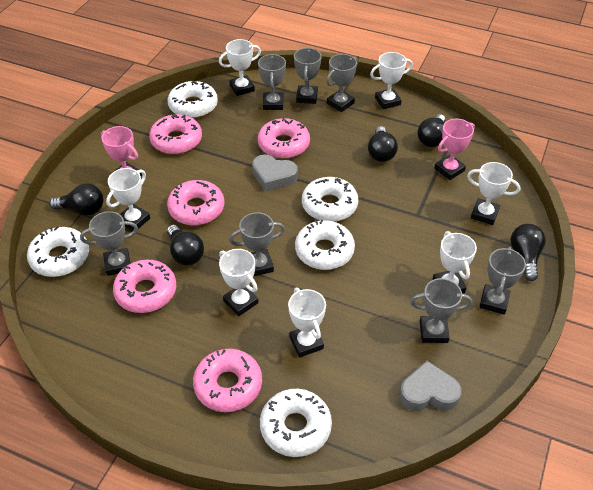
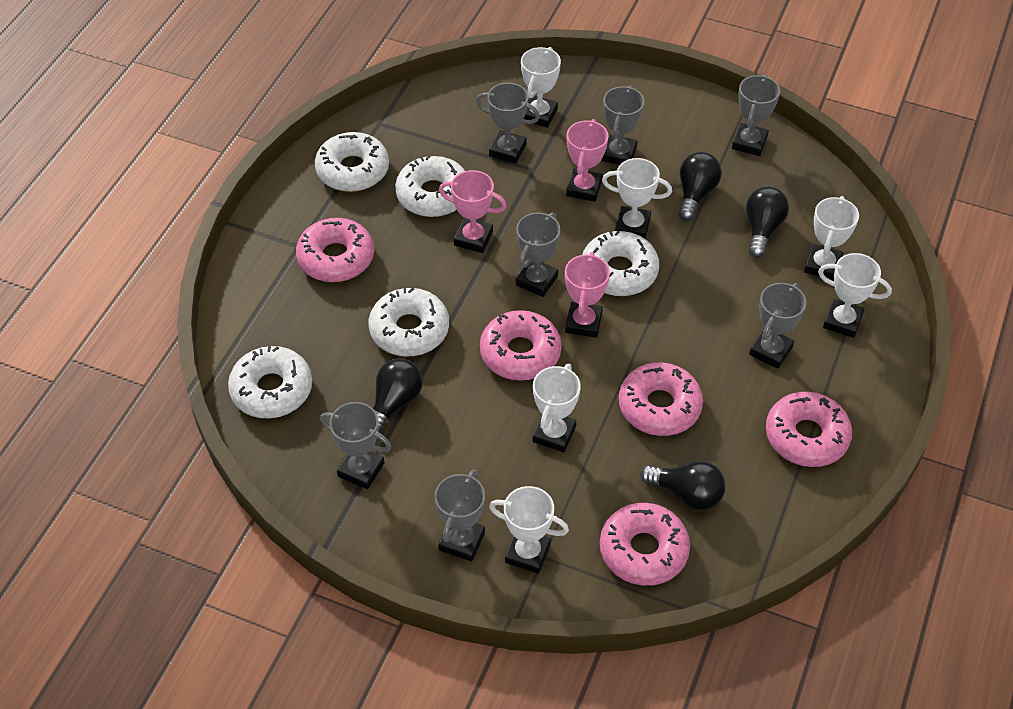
black light bulb: [49,184,104,215] [167,225,204,265] [368,126,398,162] [417,114,445,147] [511,224,546,281] = 5 -> [373,358,423,433] [640,461,726,510] [678,152,722,221] [746,186,789,258] = 4
grey heart: [252,154,298,192] [400,361,462,411] = 2 -> none = 0
pink trophy: [101,126,142,177] [434,119,475,180] = 2 -> [439,170,507,253] [565,252,610,338] [566,119,608,202] = 3
white trophy: [106,168,150,231] [219,39,261,96] [219,249,259,316] [288,288,326,357] [370,52,413,109] [433,231,477,294] [467,162,521,225] = 7 -> [489,486,569,574] [521,47,561,128] [533,364,581,452] [602,158,672,239] [804,196,859,281] [818,253,892,338] = 6

